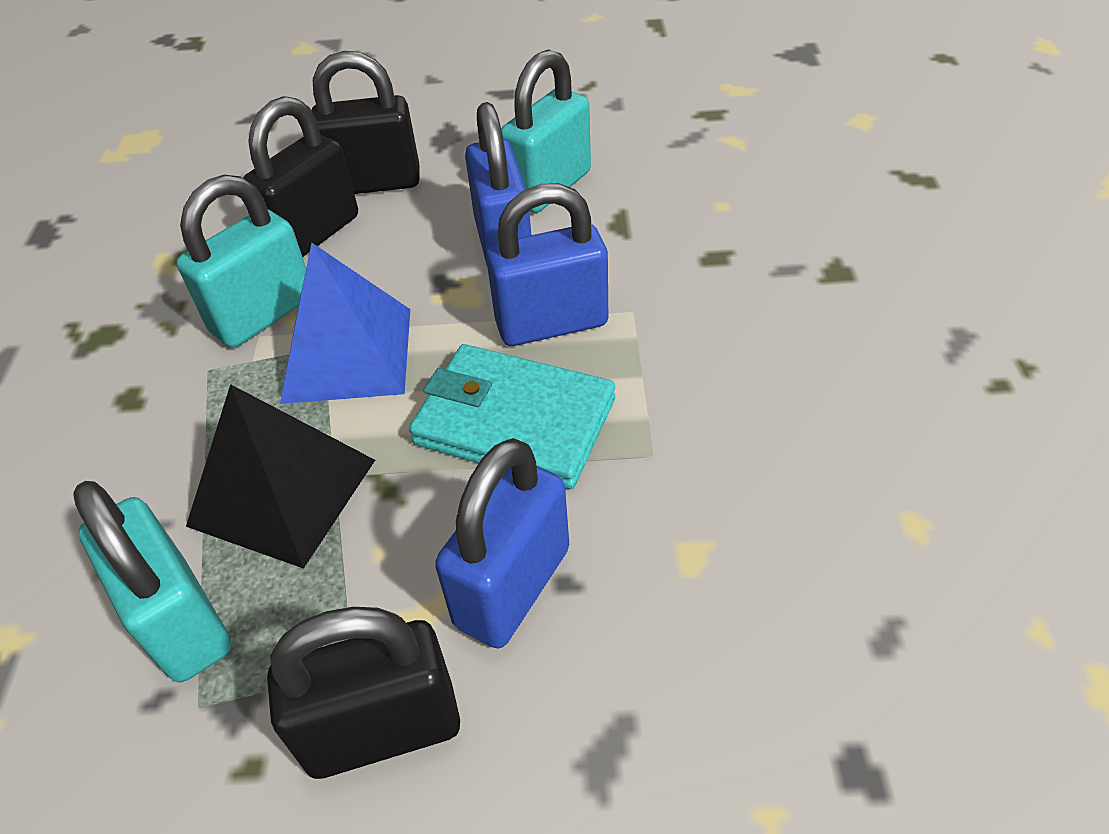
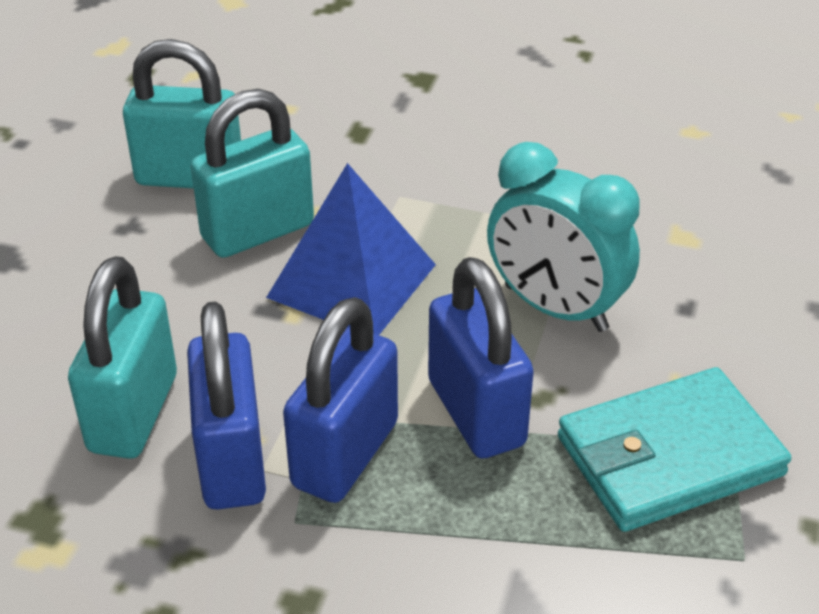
black padlock: [243,96,358,257] [267,607,460,779] [311,51,420,194] = 3 -> none = 0
black pyramid: [186,384,375,569] = 1 -> none = 0
turquoise clock: none = 0 -> [487,142,640,332] = 1

